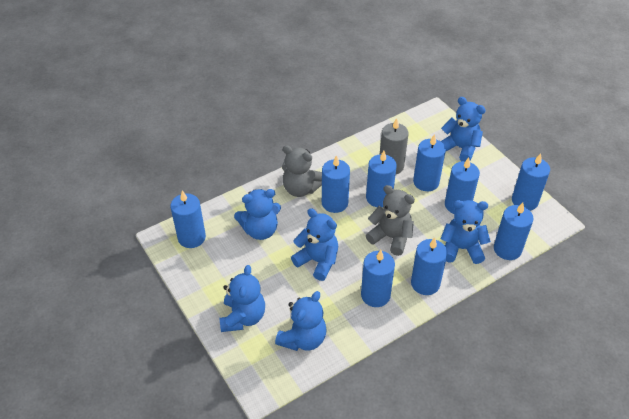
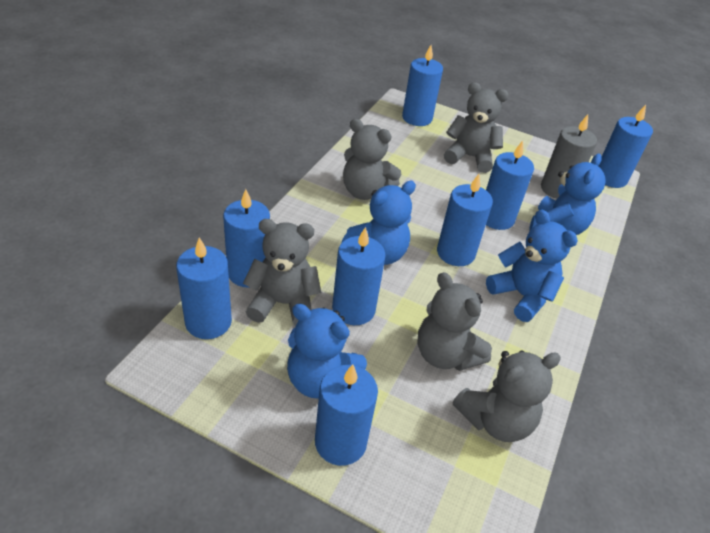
blue candle: [170,191,206,248] [322,155,350,213] [361,250,395,307] [366,151,397,207] [411,238,447,295] [413,134,446,191] [445,157,480,214] [494,203,533,260] [512,153,550,211] = 9 -> [176,237,232,339] [223,189,270,288] [315,364,378,466] [332,227,386,325] [402,45,443,126] [437,174,493,266] [486,141,534,230] [599,105,653,188] = 8
blue teddy bear: [220,265,265,332] [234,189,281,240] [275,291,327,351] [291,208,338,281] [441,97,486,161] [441,200,491,264] = 6 -> [287,304,367,399] [341,181,416,265] [486,210,578,322] [530,153,606,235] = 4
grey teddy bear: [282,145,322,197] [366,185,415,256] = 2 -> [243,219,321,326] [343,119,401,200] [417,272,492,371] [444,82,509,173] [453,351,561,442] = 5

